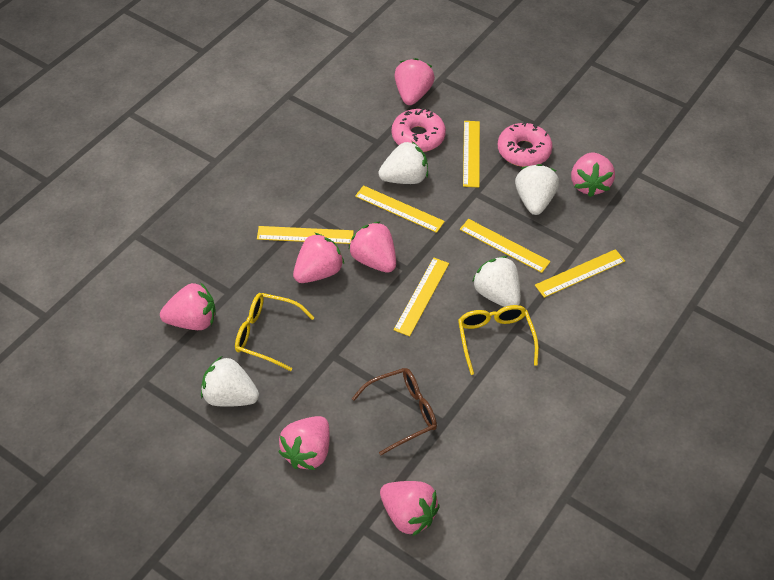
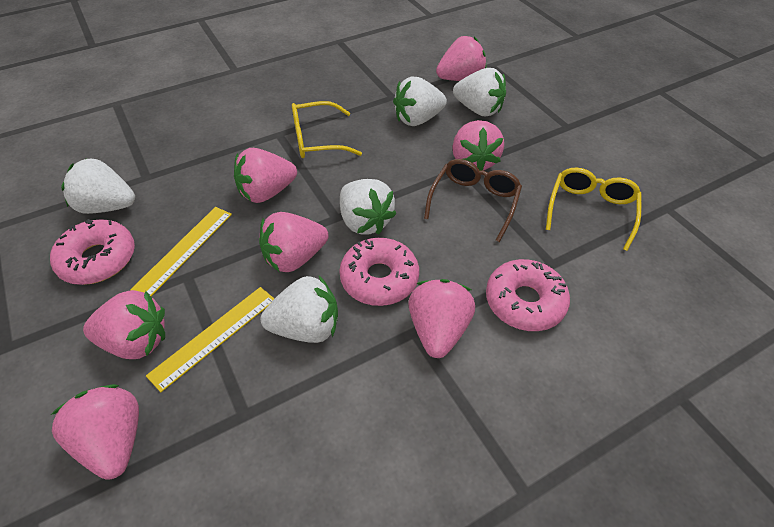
pink donut: [392,108,446,152] [498,122,553,167] = 2 -> [50,219,135,285] [339,238,419,306] [486,259,570,331] = 3
white strawberry: [201,356,259,407] [378,141,428,184] [472,256,521,307] [515,164,559,215] = 4 -> [61,158,135,214] [261,276,338,343] [340,179,396,235] [393,77,447,126] [453,68,506,117] = 5
yellow ruler: [257,226,354,244] [355,185,445,233] [394,257,449,336] [460,219,551,273] [463,121,480,188] [535,249,625,298] = 6 -> [130,207,232,296] [146,287,275,392] = 2

